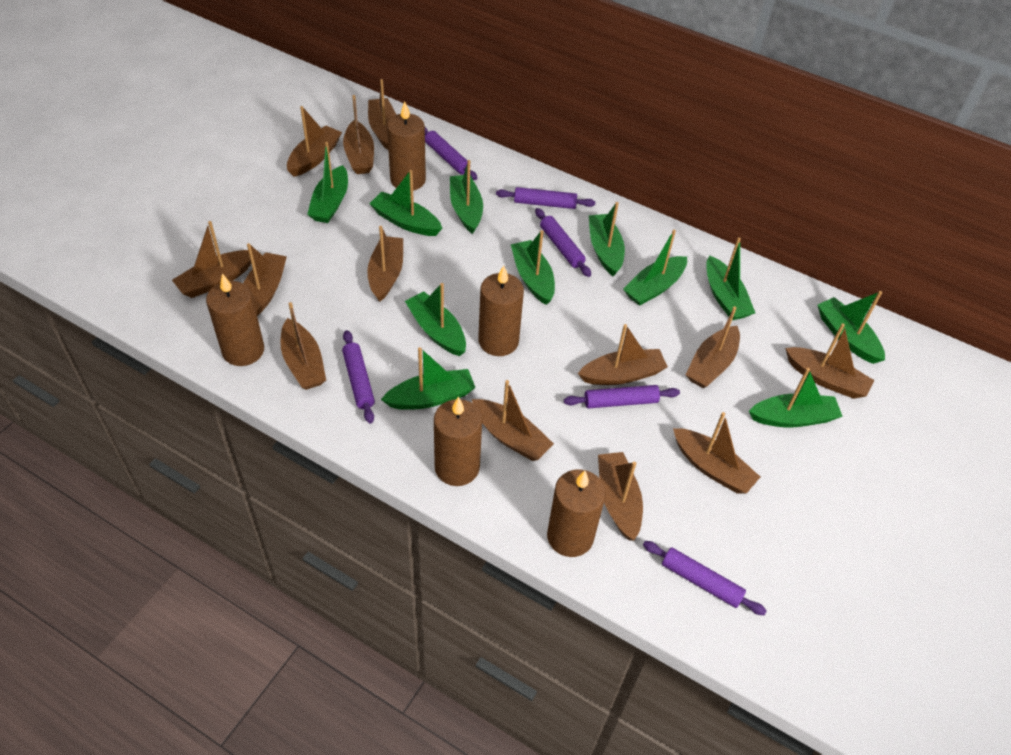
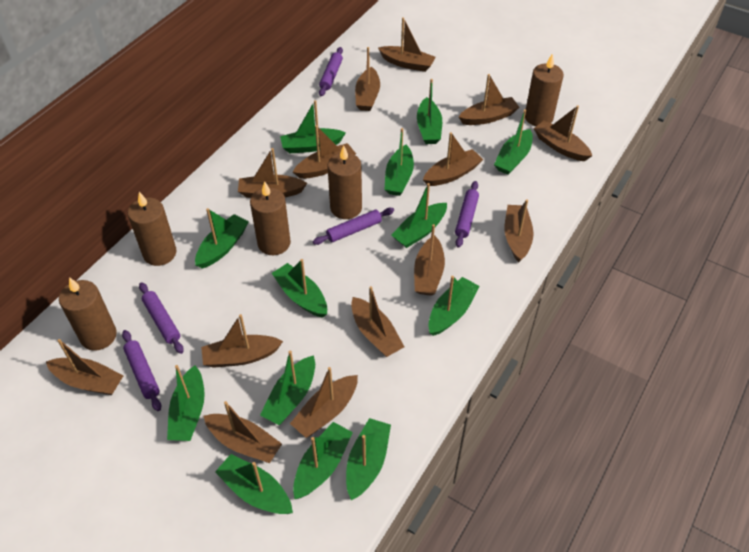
brown boat: [172,221,251,298] [243,243,287,316] [280,302,326,390] [287,106,342,177] [343,95,374,174] [367,226,403,302] [368,79,396,150] [472,380,554,461] [578,324,668,385] [598,452,643,541] [673,412,760,493] [686,306,740,388] [785,323,874,399] = 13 -> [46,339,124,395] [201,314,283,368] [203,401,282,463] [238,148,307,198] [290,367,358,438] [293,125,356,179] [351,286,404,357] [355,47,380,111] [378,17,436,72] [414,224,445,296] [423,132,483,186] [459,74,519,125] [505,199,534,262] [534,105,592,161] = 14
green boat: [307,142,348,223] [369,170,442,236] [381,347,475,410] [405,283,466,356] [450,160,483,234] [511,230,555,305] [589,202,625,276] [623,230,687,306] [706,237,755,320] [749,368,843,428] [817,291,885,364] = 11 -> [167,365,205,441] [195,208,249,269] [215,454,293,514] [260,351,315,425] [272,259,327,318] [280,100,346,153] [293,422,353,499] [346,418,391,500] [384,128,414,196] [391,183,447,248] [417,79,442,144] [428,276,480,336] [494,109,533,175] = 13
purple rolling pin: [342,330,375,424] [425,127,477,180] [496,187,595,209] [535,208,591,277] [564,385,680,408] [643,541,767,615] = 6 -> [122,330,161,411] [139,282,184,354] [313,208,394,245] [319,47,343,97] [455,181,479,248] = 5

